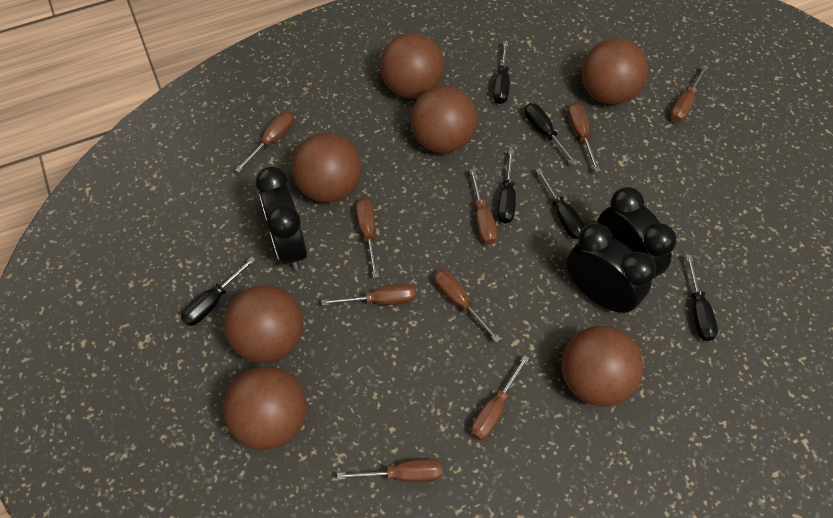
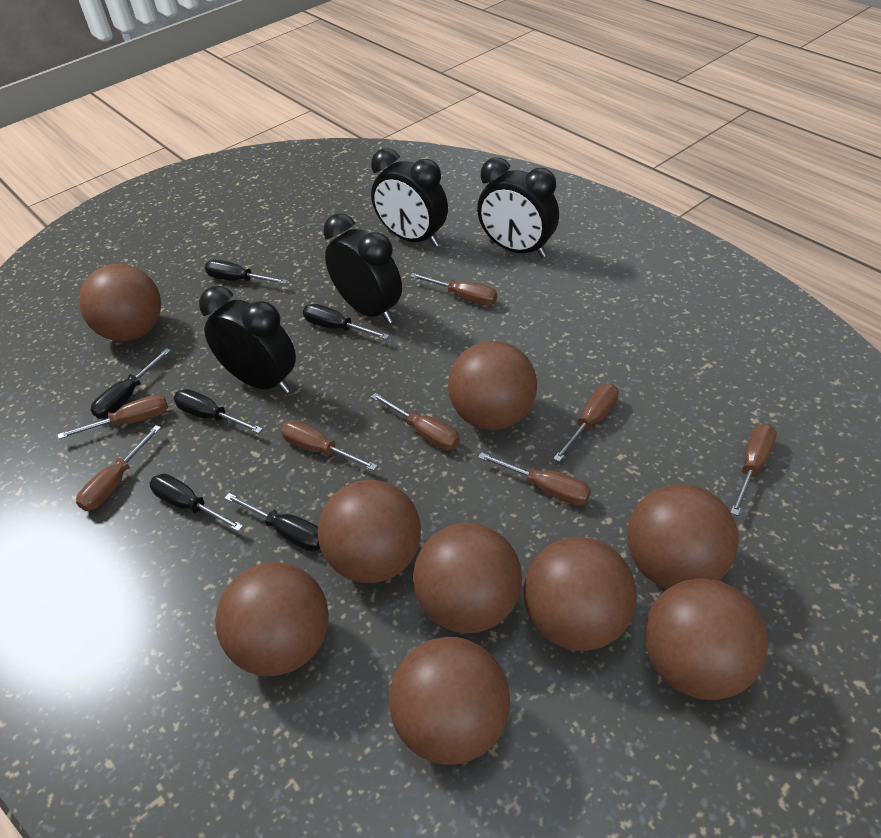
black clock: [256,166,307,271] [566,223,656,314] [597,187,676,279] = 3 -> [199,286,296,394] [323,213,402,324] [371,148,448,247] [477,158,559,258] = 4
brown ball: [223,366,307,450] [224,285,303,363] [292,133,362,203] [380,33,444,99] [411,85,478,154] [562,326,644,406] [582,38,648,105] = 7 -> [79,264,161,341] [216,562,329,676] [318,480,421,583] [389,637,510,765] [413,523,522,633] [448,341,537,430] [524,537,637,651] [627,484,739,589] [645,578,768,700] = 9
brown screwdriver: [235,112,294,173] [321,283,416,306] [337,459,443,482] [356,198,379,278] [434,269,500,342] [469,169,497,245] [471,355,529,441] [567,103,601,172] [670,65,708,122] = 9 -> [58,394,168,439] [76,425,161,511] [280,420,378,471] [371,393,460,450] [410,273,497,306] [478,452,591,506] [553,384,619,462] [731,424,777,516] = 8

